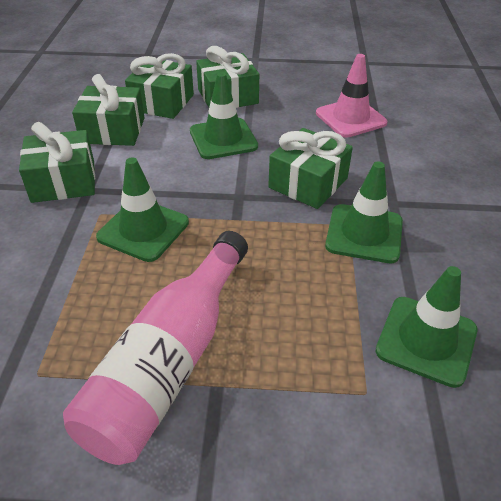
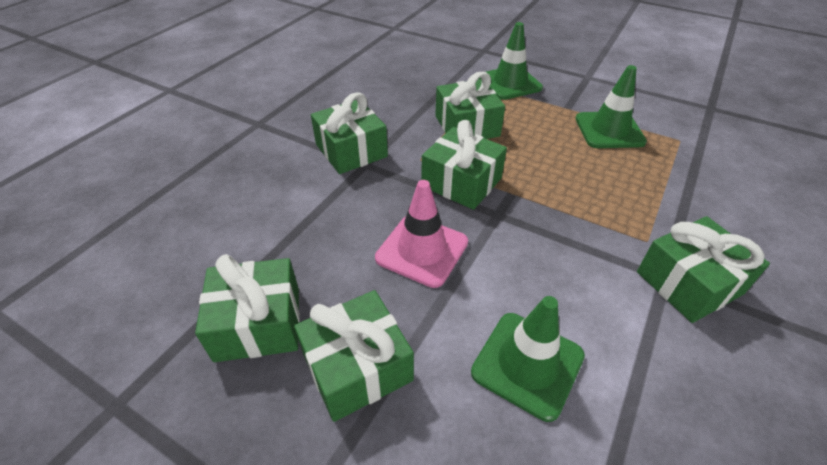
green gift: [19,122,95,203] [72,74,144,146] [125,53,194,119] [196,46,259,108] [268,128,353,209] = 5 -> [195,254,300,362] [294,290,414,422] [311,92,388,174] [421,120,507,210] [435,72,505,139] [637,216,770,323] = 6
green traffic cone: [96,157,189,262] [190,72,258,159] [325,161,403,263] [375,266,477,388] = 4 -> [471,296,585,422] [479,22,543,100] [575,65,647,148] = 3
pink bottle: [63,231,248,465] = 1 -> none = 0

